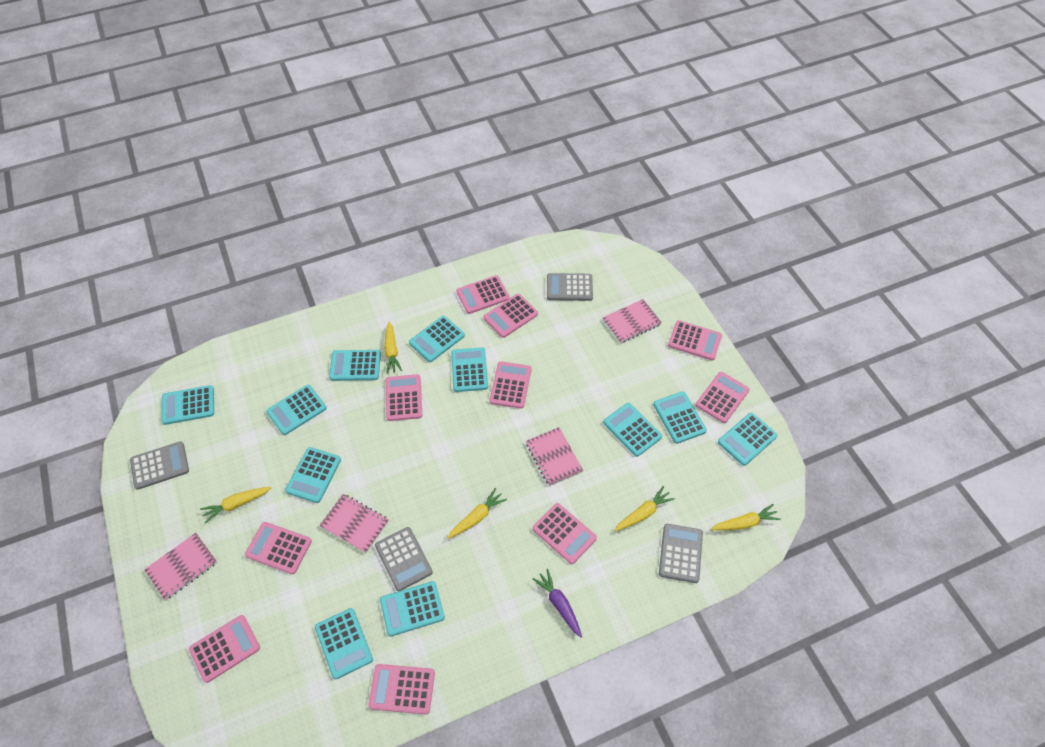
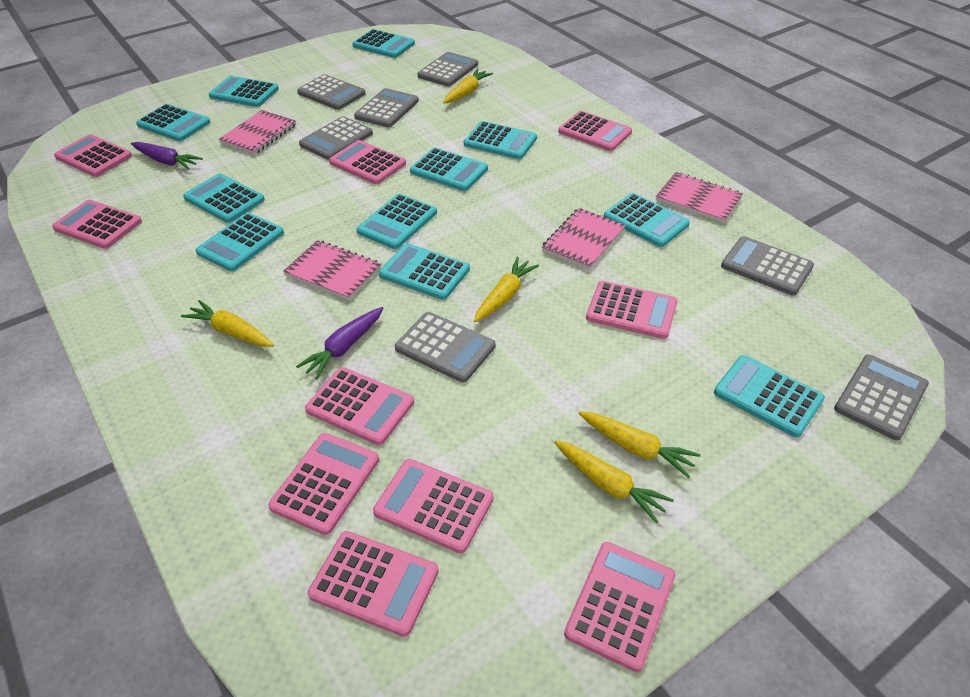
grey calculator: [130,441,189,490] [375,527,433,591] [547,273,593,301] [659,524,703,583] = 4 -> [297,74,366,110] [299,116,373,160] [354,88,419,128] [395,312,495,383] [417,52,478,87] [721,236,814,296] [834,354,929,441] = 7
purple carrot: [532,569,582,637] = 1 -> [131,142,203,170] [296,307,383,379] = 2

